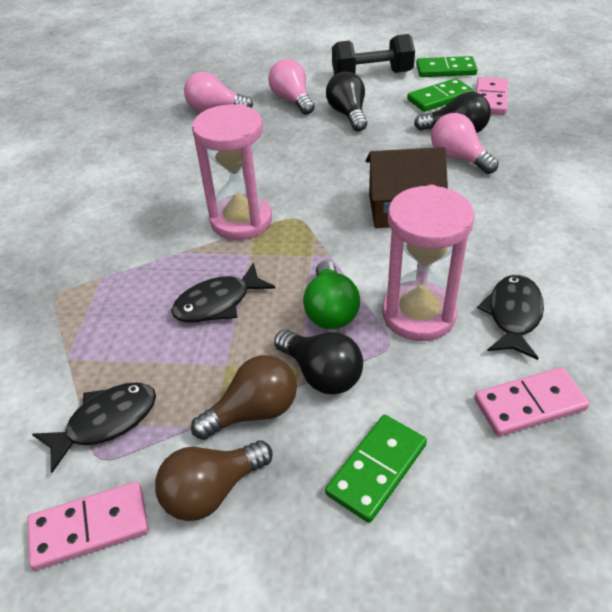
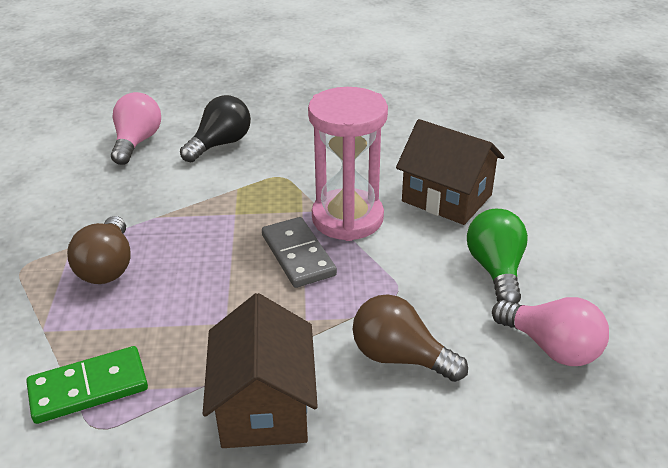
black dumbbell: [332,34,415,75] = 1 -> none = 0
black fish: [32,382,156,473] [171,263,276,323] [477,275,544,360] = 3 -> none = 0
black light bulb: [274,330,363,395] [326,71,367,132] [414,92,491,133] = 3 -> [180,95,251,163] = 1
brown house: [366,147,448,228] = 1 -> [203,293,318,448] [396,119,504,225] = 2
green domino: [325,415,427,523] [407,78,474,112] [416,56,478,77] = 3 -> [26,346,148,424] = 1
grey domino: none = 0 -> [262,217,337,288] = 1
pink domino: [28,481,149,570] [474,367,589,436] [476,77,508,115] = 3 -> none = 0
pink hourglass: [192,104,272,240] [382,185,475,341] = 2 -> [308,87,388,241] = 1
pink light bulb: [184,72,253,112] [268,59,315,115] [431,113,499,174] = 3 -> [111,92,161,165] [492,297,609,366] = 2

